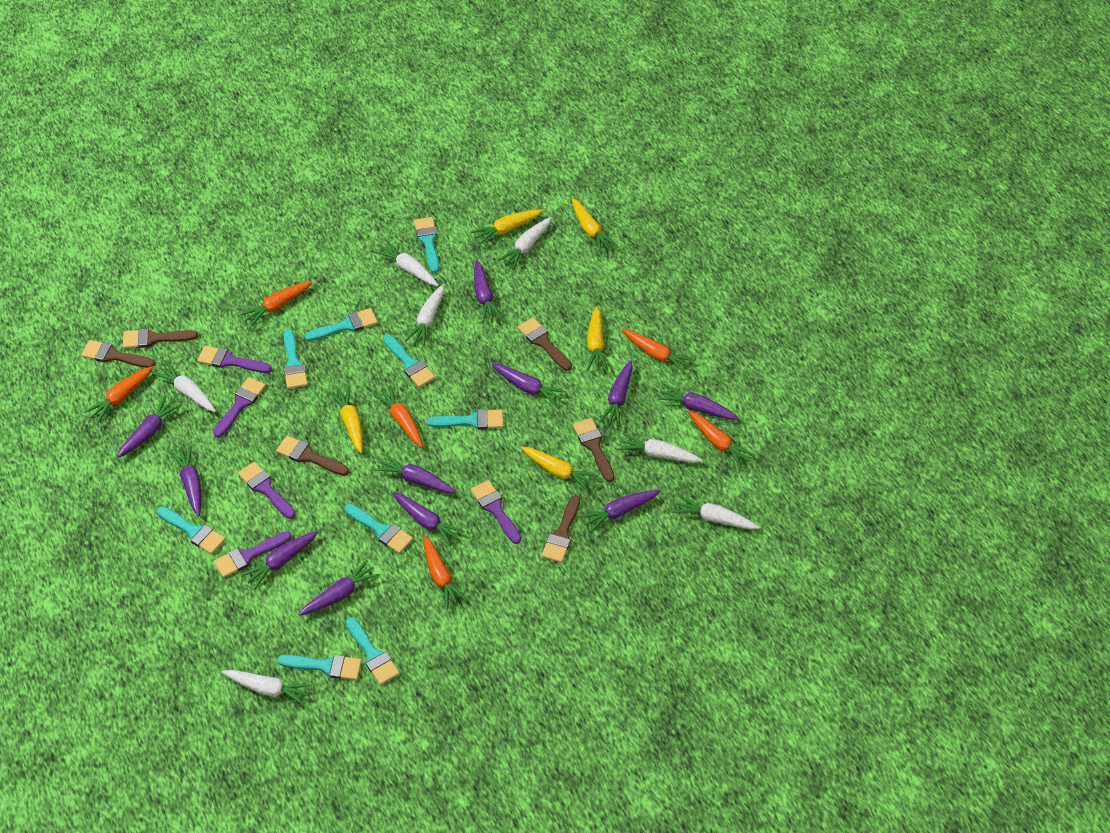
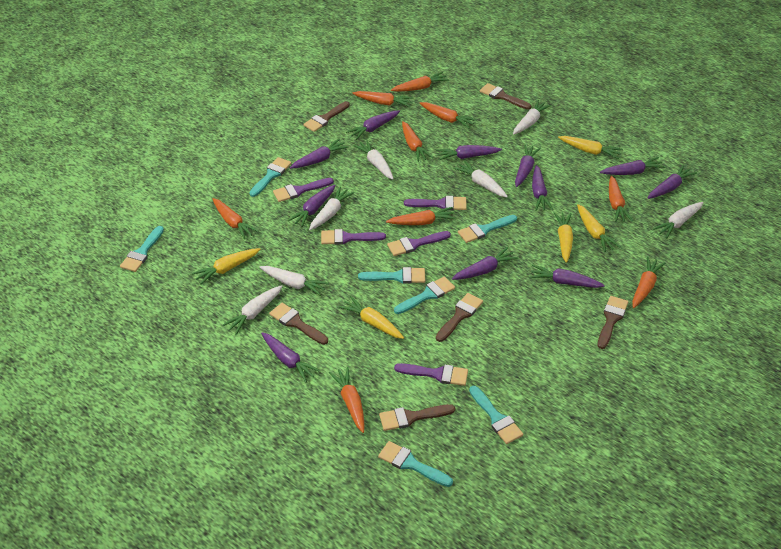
orange carrot: [84,366,153,423] [240,281,312,327] [372,385,423,448] [423,536,468,610] [622,329,695,374] [688,410,755,468] = 6 -> [213,198,259,239] [329,367,365,433] [352,91,413,107] [386,207,456,225] [391,72,449,92] [402,121,433,162] [420,102,477,128] [609,175,633,222] [632,257,665,308] = 9
turquoise brush: [157,506,225,554] [277,654,362,680] [283,329,308,389] [304,308,378,341] [344,504,413,554] [346,617,400,685] [383,334,435,387] [414,217,439,273] [427,409,503,429] = 9 -> [120,226,164,272] [249,157,292,197] [358,267,425,284] [378,441,453,487] [394,276,455,314] [458,215,517,243] [469,386,523,444] = 7

